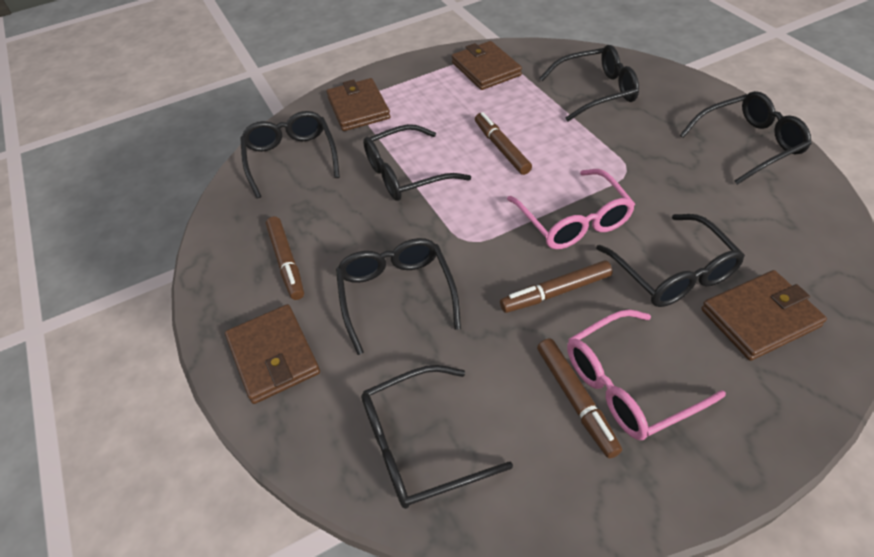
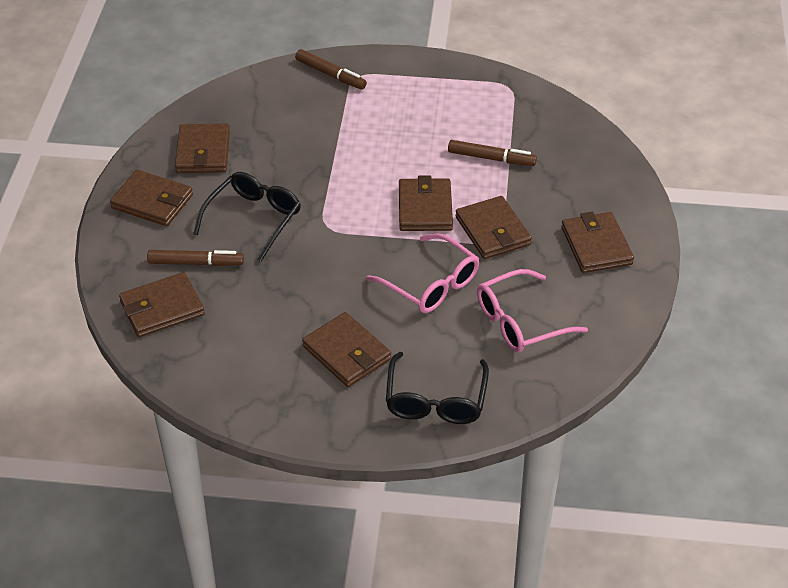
black glasses: [240,111,340,199] [336,238,461,355] [361,365,513,509] [363,124,471,201] [539,45,639,121] [596,214,745,307] [680,91,812,185] = 7 -> [193,172,301,262] [386,352,489,424] = 2
brown marker: [266,216,304,300] [475,112,532,175] [500,260,613,313] [537,338,622,458] = 4 -> [147,250,244,266] [295,49,367,89] [448,140,537,166] = 3
brown wallet: [225,304,320,404] [326,78,390,131] [452,41,522,90] [701,270,827,361] = 4 -> [110,170,193,226] [119,272,205,337] [175,124,230,173] [302,312,391,387] [399,175,453,231] [455,196,532,259] [561,212,634,273] = 7

